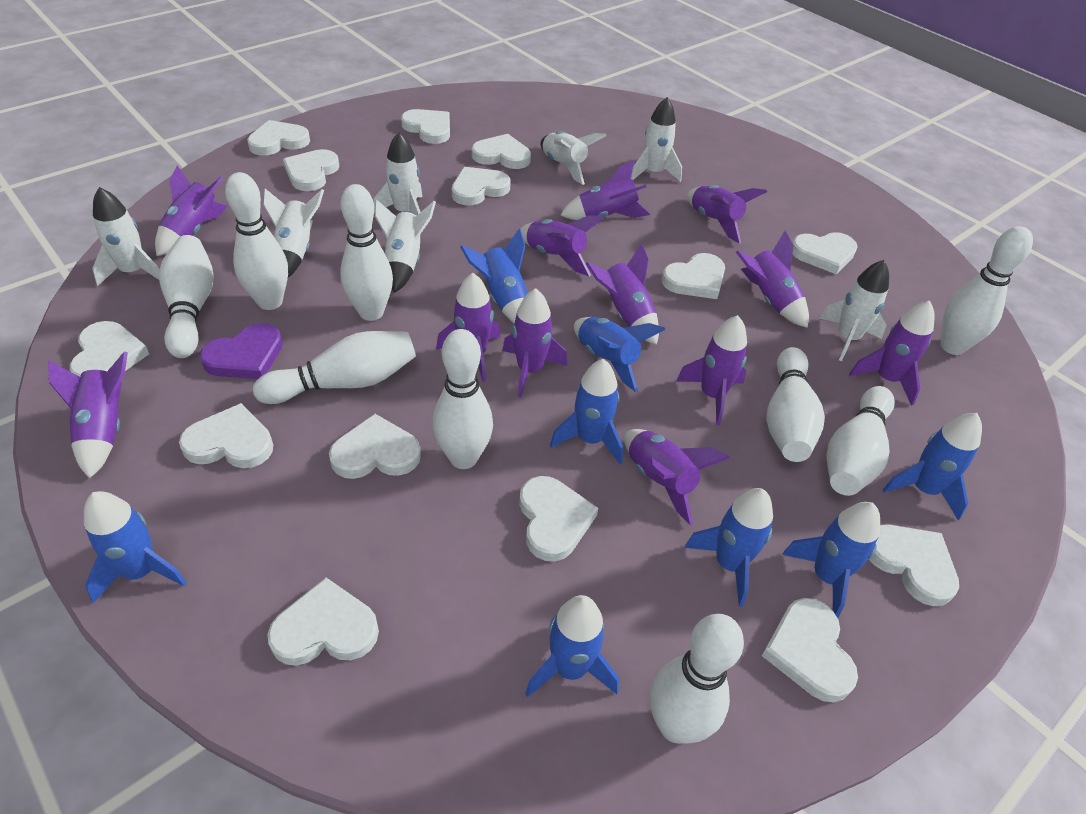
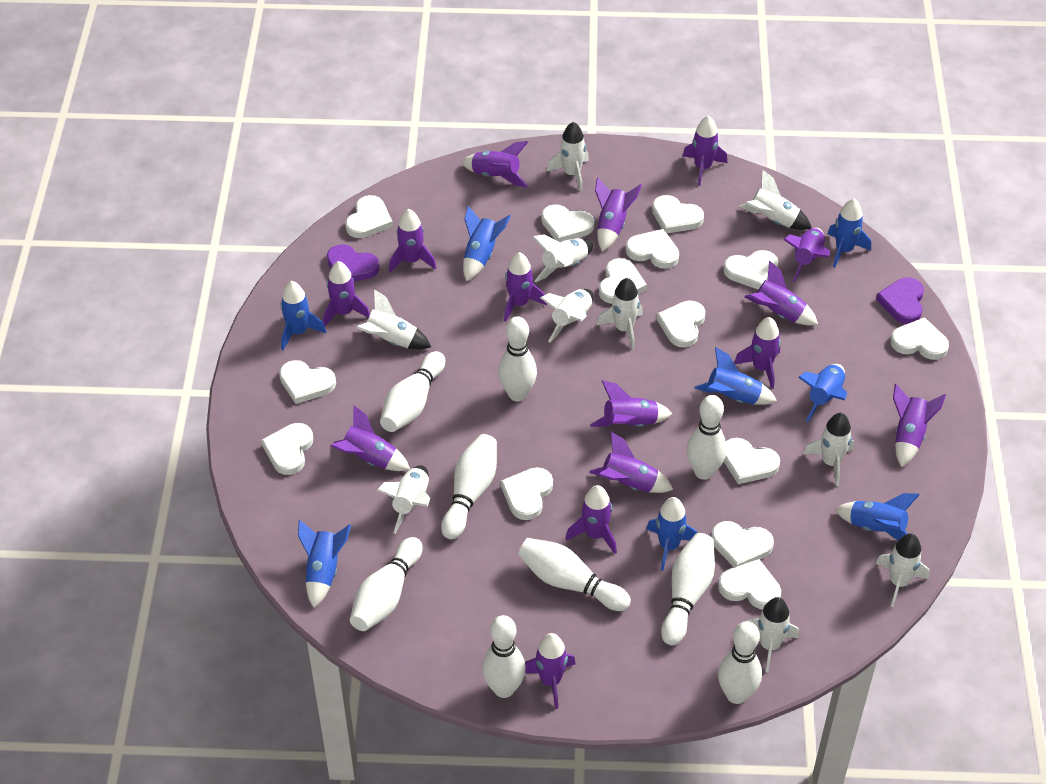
purple heart: [200,323,283,379] = 1 -> [327,244,379,282] [876,278,924,324] = 2
purple rocket: [48,351,128,478] [155,166,228,256] [436,273,501,382] [502,288,567,398] [521,215,604,276] [560,160,650,220] [586,243,659,345] [624,429,730,526] [676,315,747,425] [687,185,767,244] [736,230,809,328] [849,301,935,406] = 12 -> [323,261,370,327] [331,405,410,471] [389,209,436,272] [461,141,528,187] [504,252,547,322] [525,633,576,709] [566,485,617,554] [589,432,674,493] [590,380,672,427] [595,177,642,252] [683,116,727,186] [734,317,781,389] [744,261,818,325] [784,228,830,283] [893,384,946,467] = 15
white rocket: [92,187,159,286] [263,189,324,277] [373,132,423,216] [375,199,436,293] [541,131,606,185] [631,97,682,182] [819,260,889,361] = 7 -> [356,289,431,349] [377,465,430,534] [533,235,593,282] [540,289,594,343] [546,122,589,191] [597,278,643,349] [739,169,812,230] [748,597,799,673] [803,413,854,486] [876,533,930,607] = 10

